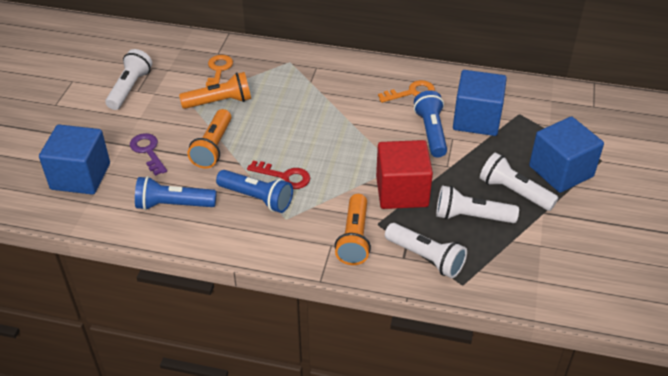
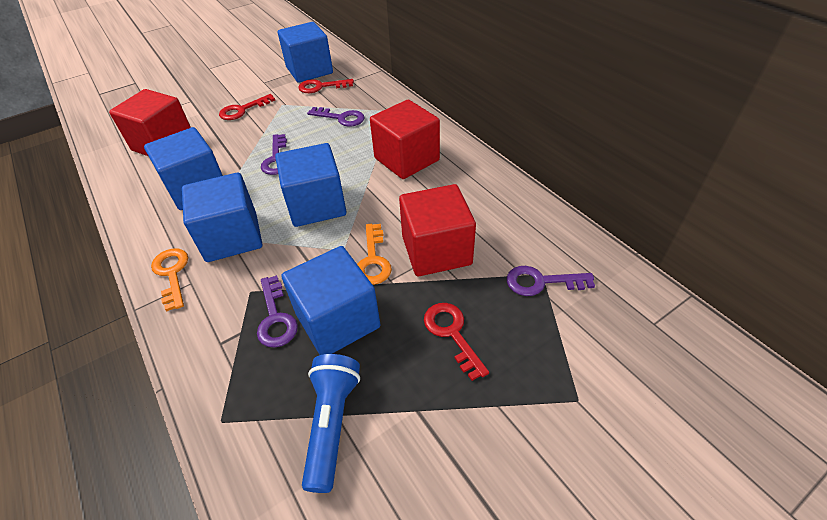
blue cube: [39,125,110,195] [453,70,507,136] [529,116,604,193] = 3 -> [144,127,223,210] [182,173,262,262] [275,143,347,227] [278,22,333,83] [281,246,381,355] = 5
blue flashlight: [135,176,216,210] [216,170,293,213] [414,90,447,157] = 3 -> [302,354,360,493] = 1
orange flashlight: [179,72,251,109] [187,109,232,169] [335,194,371,265] = 3 -> none = 0
purple key: [130,133,167,176] = 1 -> [257,275,298,348] [261,134,287,175] [307,107,365,127] [507,266,595,296] = 4
red cube: [376,140,433,209] = 1 -> [109,89,191,156] [370,100,440,179] [399,184,476,276] = 3
red key: [247,161,310,189] = 1 -> [219,94,275,120] [298,79,354,93] [424,303,489,381] = 3
white flashlight: [105,49,152,110] [385,223,467,278] [436,186,519,223] [480,152,559,211] = 4 -> none = 0

